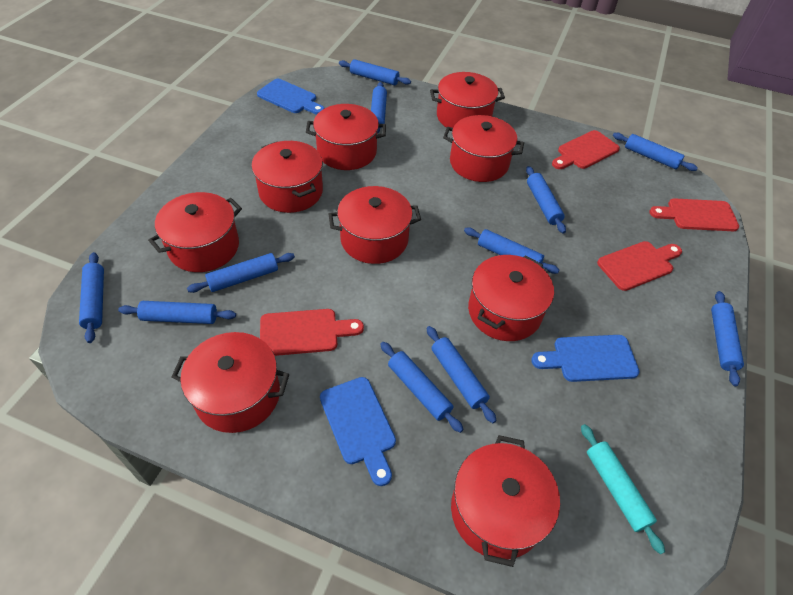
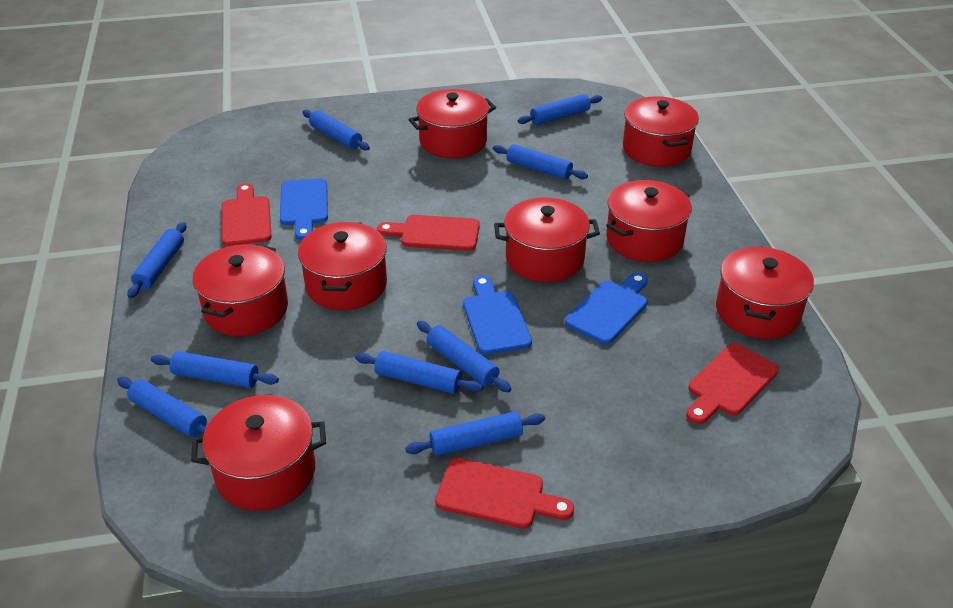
blue rolling pin: [79,252,104,343] [118,301,236,324] [187,253,295,293] [339,59,411,85] [371,82,387,134] [380,342,464,433] [427,326,496,423] [464,227,559,274] [526,166,566,234] [613,133,698,171] [711,291,744,386] = 11 -> [117,377,207,437] [127,222,186,298] [151,351,279,388] [302,110,370,151] [355,351,483,394] [405,411,545,456] [417,321,512,392] [493,144,588,180] [518,94,602,125] = 9
red pot: [148,192,242,272] [172,332,289,433] [251,141,323,213] [306,104,386,170] [329,186,421,264] [430,72,505,128] [443,115,524,182] [451,435,560,567] [468,255,554,341] = 9 -> [191,395,326,511] [192,244,288,336] [298,222,387,310] [409,89,496,158] [494,197,600,282] [606,180,692,262] [623,96,699,167] [716,247,814,339] = 8
turquoise rolling pin: [581,424,665,554] = 1 -> none = 0

